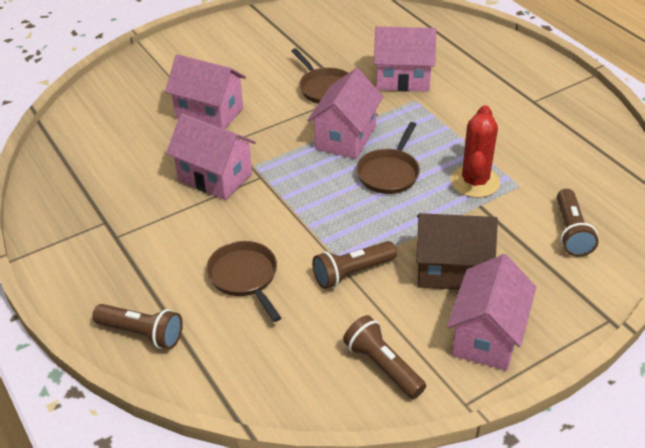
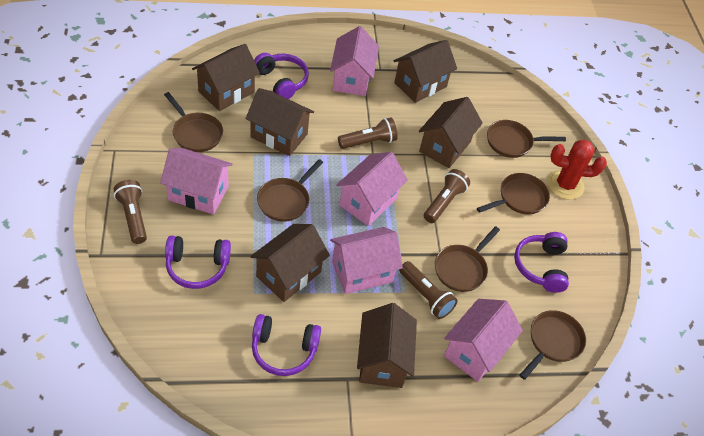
brown house: [416,213,498,290] = 1 -> [192,44,260,111] [245,88,314,156] [250,224,330,302] [357,303,417,388] [394,40,457,103] [419,97,483,168] = 6
brown pan: [206,241,281,322] [291,48,348,104] [356,122,420,194] = 3 -> [164,92,223,152] [257,159,324,222] [435,226,500,292] [477,173,550,214] [487,120,566,158] [520,310,586,380] = 6
purple headphones: none = 0 -> [165,236,231,289] [252,314,321,376] [254,53,309,99] [514,232,569,293] = 4

